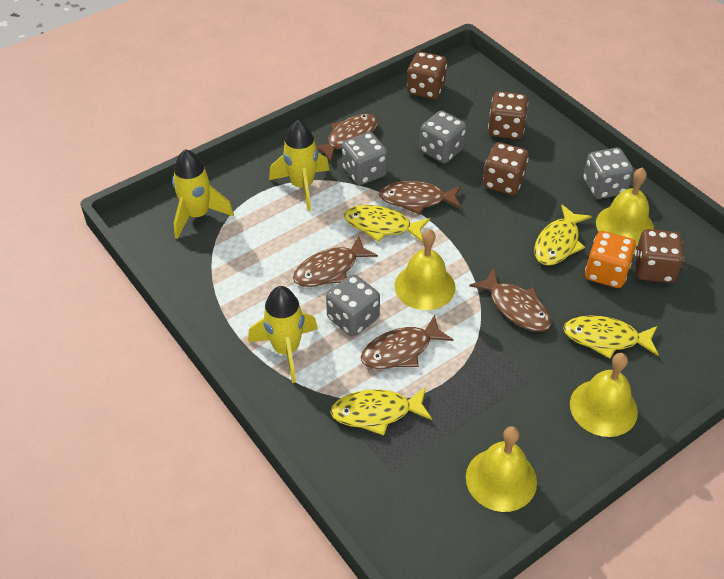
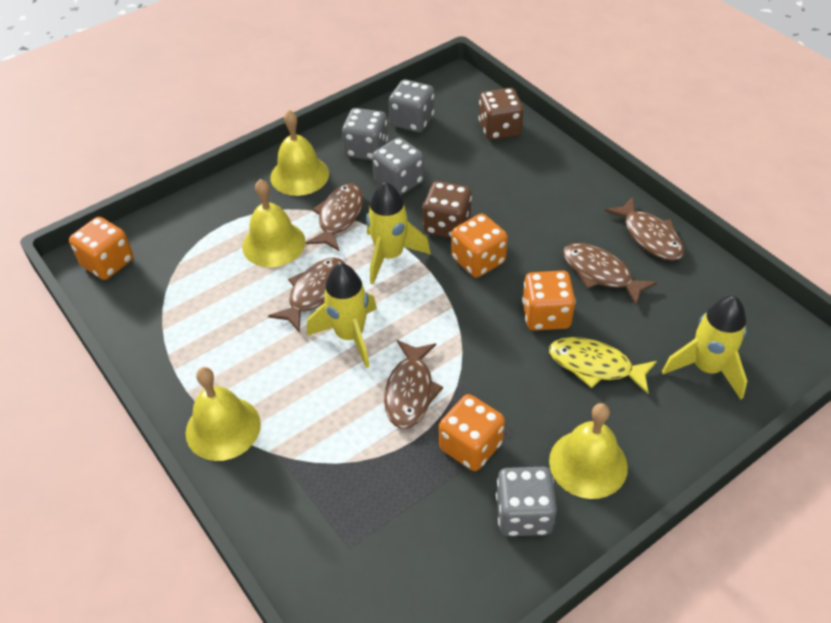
brown dice: [407,52,447,99] [483,142,529,195] [488,91,528,139] [635,229,684,283] = 4 -> [423,181,472,238] [479,88,524,140] = 2
orange dice: [585,231,636,288] = 1 -> [69,217,133,280] [439,394,505,471] [451,214,508,278] [522,271,576,331] = 4
yellow fish: [330,387,432,435] [344,205,430,243] [534,204,592,266] [563,315,659,359] = 4 -> [549,337,657,394] = 1

